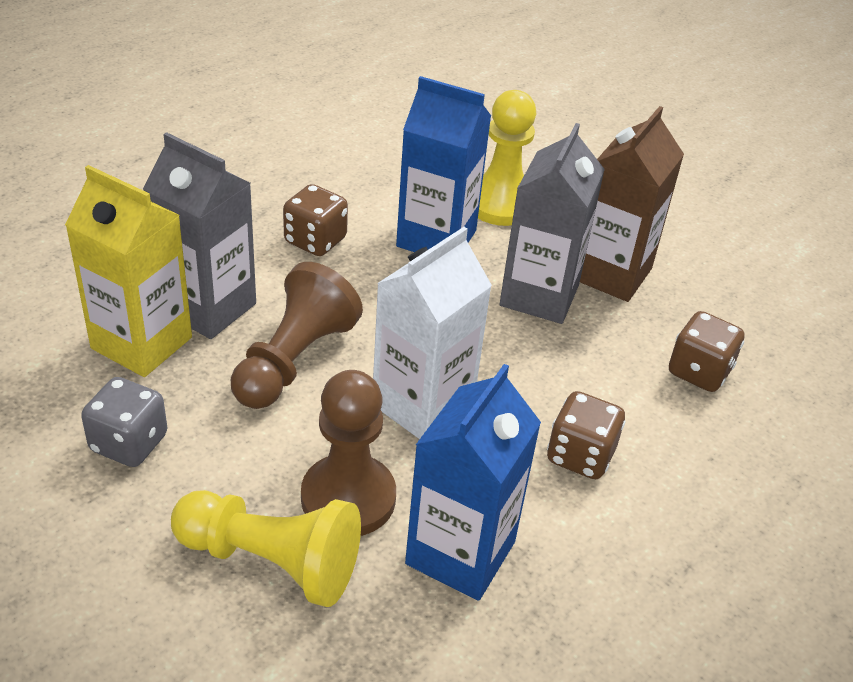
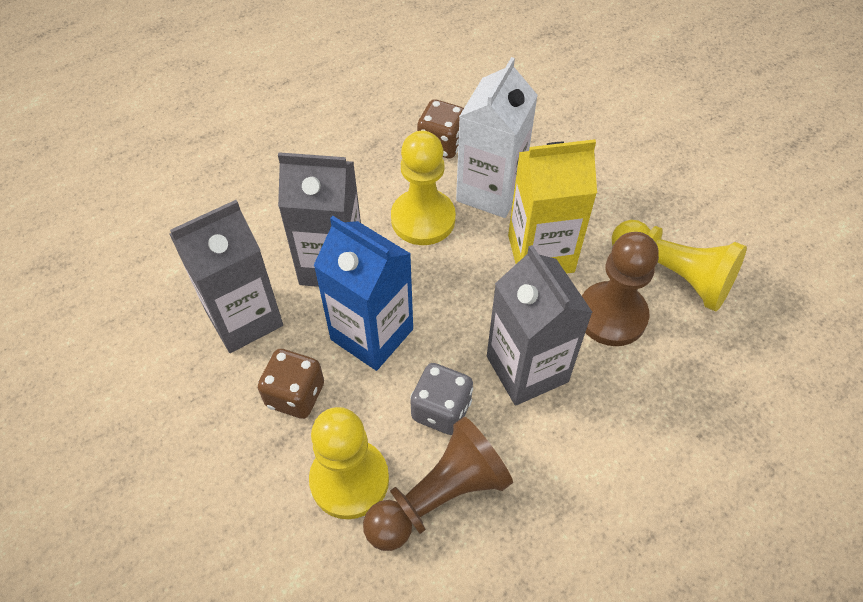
blue carton: [396,76,491,252] [405,364,541,601] = 2 -> [313,216,413,371] = 1
brown carton: [580,106,684,302] = 1 -> none = 0
brown dice: [283,184,348,256] [547,391,625,479] [669,311,745,392] = 3 -> [258,349,324,419] [417,99,464,158] = 2
grey carton: [143,132,256,339] [500,123,605,324] = 2 -> [169,200,283,353] [278,152,361,287] [487,245,593,406] = 3
yellow pawn: [171,490,361,607] [478,90,536,226] = 2 -> [309,407,389,519] [391,131,456,245] [612,220,747,311] = 3

